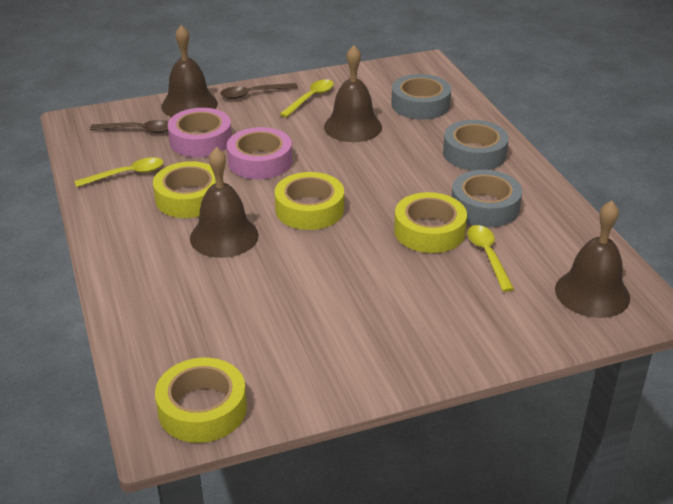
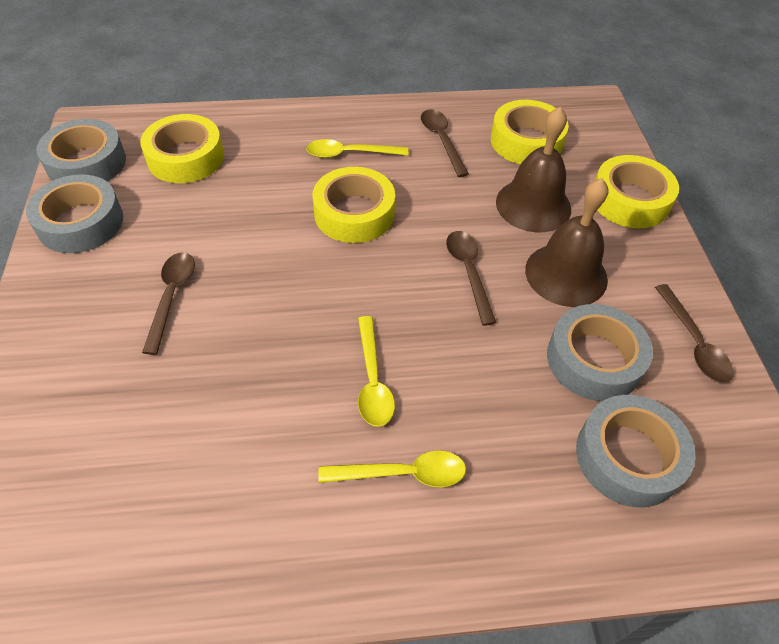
brown bell: [161,25,218,117] [190,147,259,258] [324,46,382,142] [555,201,630,318] = 4 -> [496,107,571,232] [525,178,609,307] = 2
brown spoon: [90,120,169,133] [220,83,298,99] = 2 -> [142,252,195,355] [421,109,469,177] [446,231,496,326] [655,284,734,383] = 4
grey tape: [391,74,451,120] [443,120,509,171] [452,170,522,227] = 3 -> [26,174,123,253] [36,119,126,182] [547,304,653,401] [576,395,696,507] = 4
pink tape: [168,108,232,157] [227,127,292,179] = 2 -> none = 0

